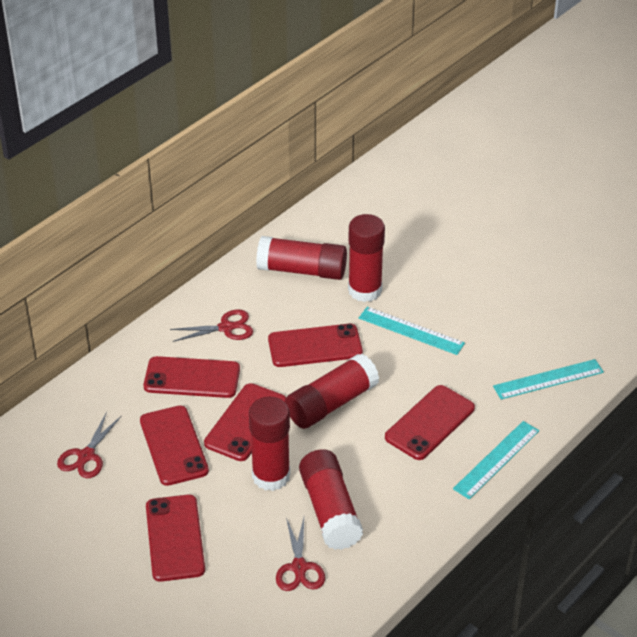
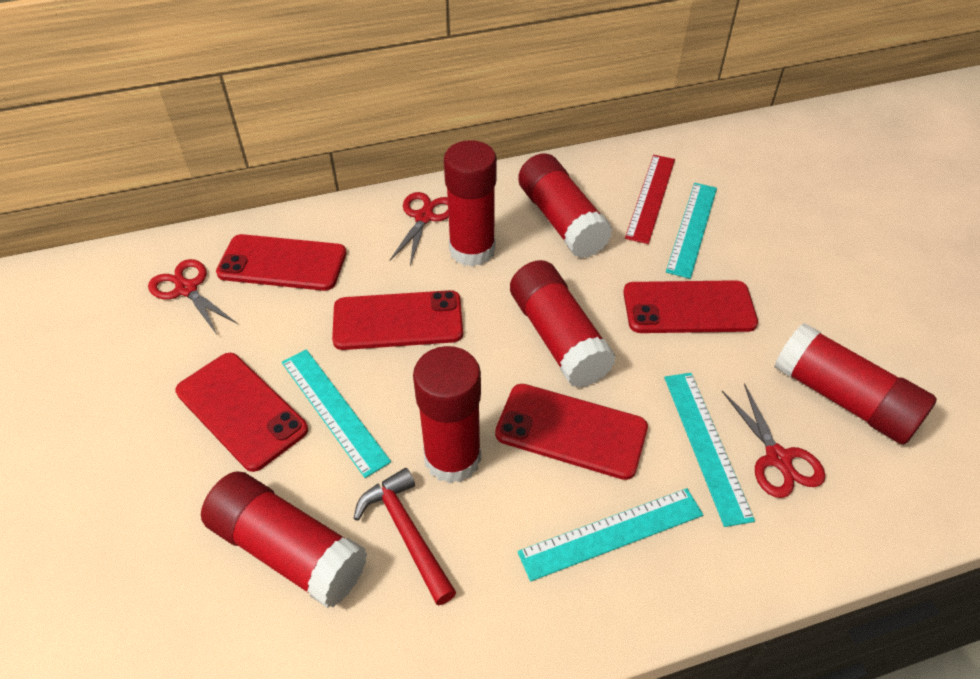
red glue stick: [249,397,290,491] [256,236,347,280] [285,354,379,429] [299,449,363,550] [348,214,385,302] = 5 -> [201,471,367,608] [413,346,481,484] [444,140,497,267] [510,260,616,388] [518,153,613,258] [774,323,937,445] = 6
red hammer: none = 0 -> [353,468,456,605] = 1
red phone: [140,405,209,486] [144,356,240,398] [146,495,205,582] [204,383,286,461] [268,324,363,367] [385,385,475,460] = 6 -> [175,353,308,472] [216,234,347,291] [332,290,463,350] [495,384,648,480] [623,280,758,333] = 5
red ruler: none = 0 -> [625,155,675,244] = 1
turquoise ruler: [359,307,465,355] [453,421,539,499] [493,359,604,400] = 3 -> [282,349,391,478] [517,488,703,581] [664,373,755,527] [666,183,717,279] = 4

